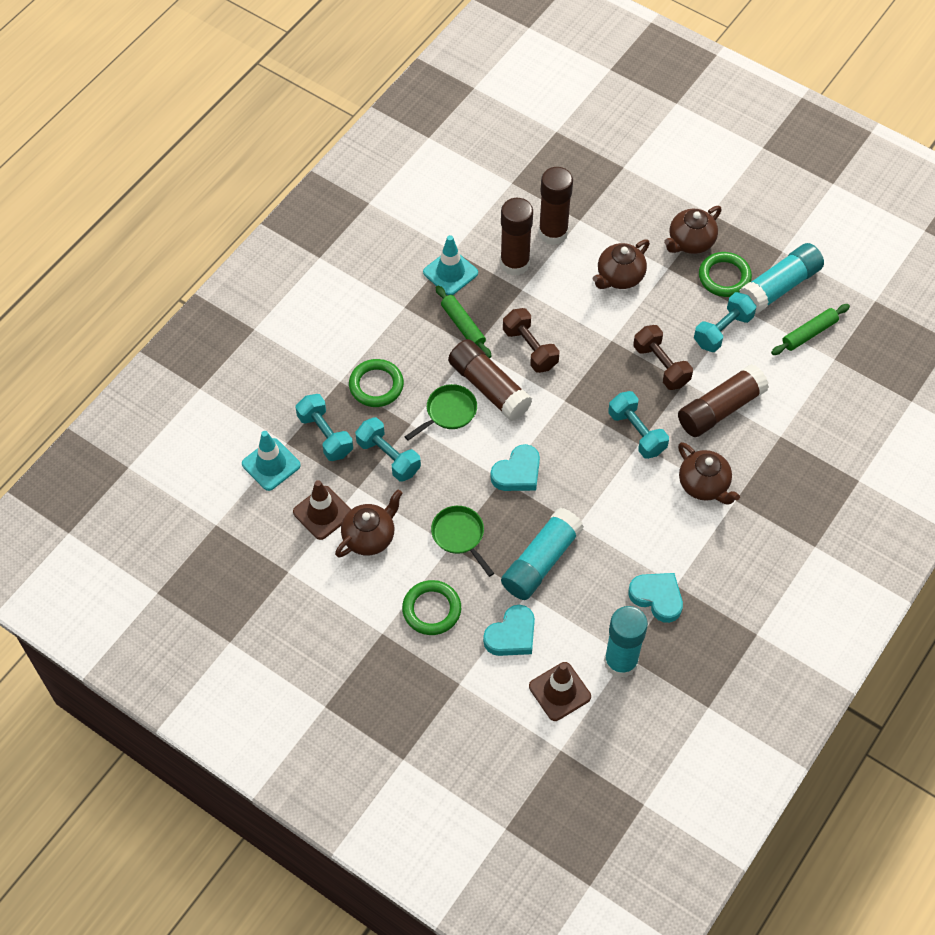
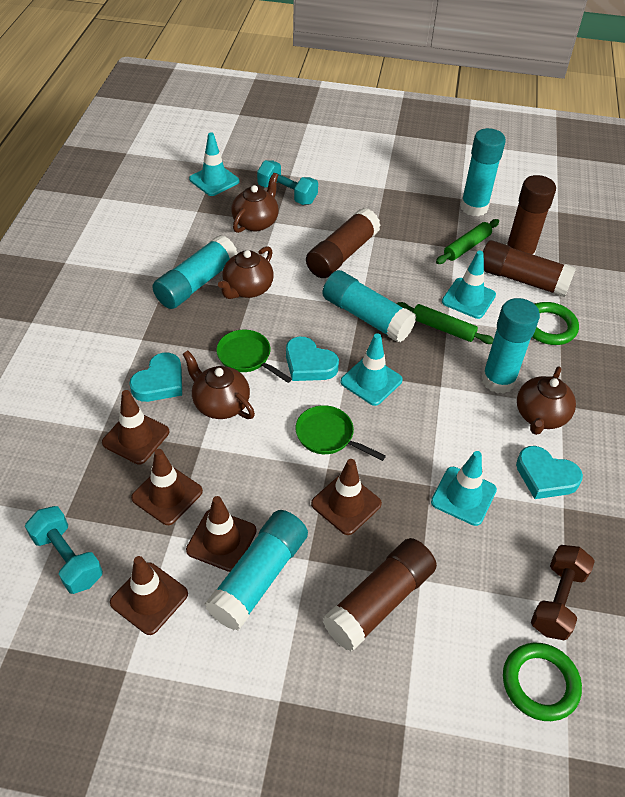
brown dumbbell: [503,308,559,373] [633,325,693,390] = 2 -> [531,545,595,640] = 1
brown traffic cone: [293,480,351,540] [529,662,591,721] = 2 -> [102,390,169,465] [110,556,188,635] [131,449,203,525] [186,496,256,572] [311,459,382,535] = 5
green ring: [349,359,404,407] [402,580,461,635] [699,252,752,297] = 3 -> [503,643,582,721] [532,302,579,345] = 2
turquoise dumbbell: [295,394,353,461] [355,417,421,482] [608,391,669,459] [694,292,756,352] = 4 -> [25,506,103,594] [257,160,318,205] = 2
turquoise glue stick: [501,508,584,600] [604,606,648,678] [739,243,824,314] = 3 -> [152,235,238,309] [205,510,308,631] [322,270,416,342] [460,128,506,216] [482,298,540,394] = 5
turquoise traffic cone: [242,431,301,491] [423,235,478,295] = 2 -> [189,132,239,196] [340,333,403,406] [431,451,497,526] [442,251,496,319] = 4

